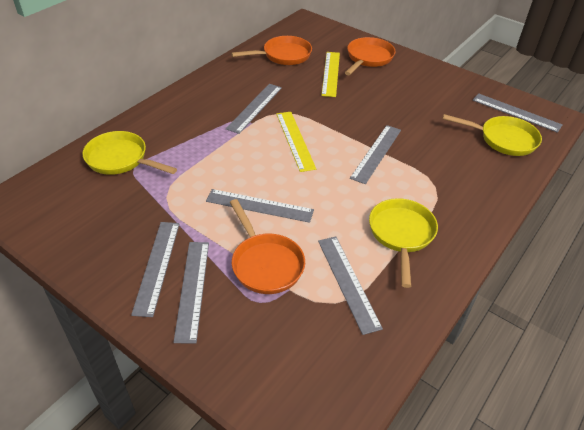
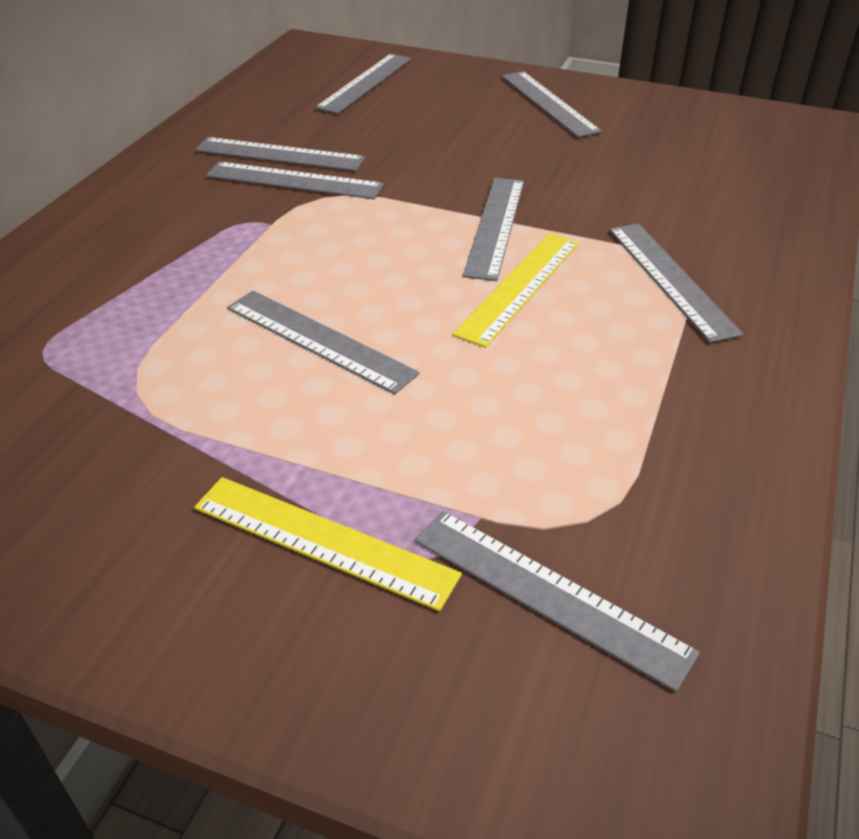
grey ruler: [131,222,180,317] [173,242,209,343] [206,189,314,223] [226,84,282,134] [318,237,383,335] [350,125,401,184] [473,93,563,133] = 7 -> [195,137,365,171] [206,162,384,199] [227,291,420,394] [315,54,412,114] [415,511,700,692] [463,178,524,281] [502,71,602,137] [609,223,743,343] = 8
orange pan: [230,199,305,294] [231,36,312,65] [345,37,396,75] = 3 -> none = 0
yellow pan: [82,131,177,175] [369,198,438,288] [443,114,542,156] = 3 -> none = 0

